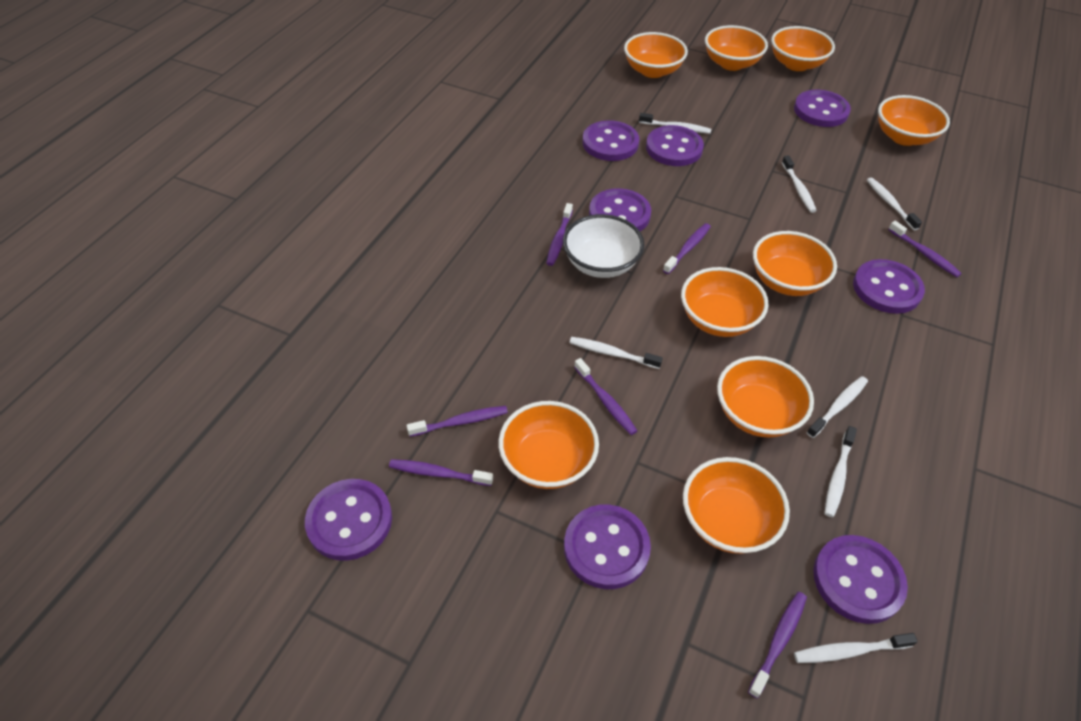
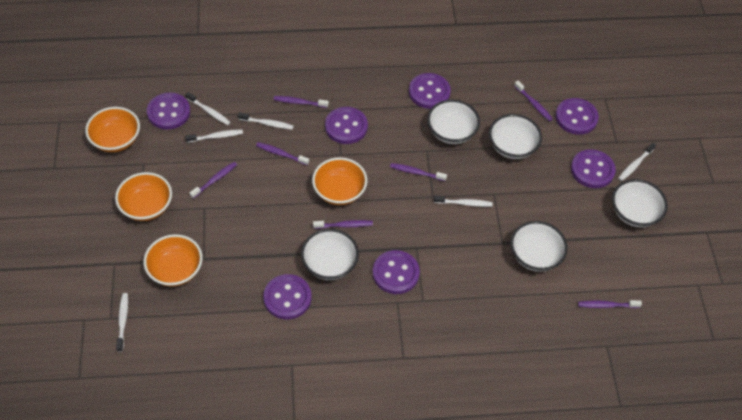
orange bowl: [498,401,599,489] [624,32,688,78] [681,267,769,337] [683,457,790,554] [705,25,768,71] [717,356,814,437] [753,231,837,296] [771,26,835,71] [878,95,950,146] = 9 -> [85,107,140,152] [115,172,172,221] [143,234,203,287] [312,157,368,205] = 4
purple button: [305,479,392,561] [564,505,651,589] [583,120,639,161] [589,188,651,231] [646,125,704,166] [794,90,851,127] [813,535,908,624] [853,259,925,314] = 8 -> [147,93,190,130] [263,274,311,319] [325,107,368,144] [373,250,420,294] [409,73,451,109] [555,98,599,135] [571,149,616,188] = 7
white bowl: [563,214,645,278] = 1 -> [301,229,359,280] [427,100,480,144] [489,114,542,159] [510,221,568,272] [612,179,668,228] = 5
white toothbrush: [569,337,663,369] [639,113,711,134] [782,155,817,213] [794,633,918,663] [807,376,868,438] [824,426,857,517] [867,178,922,230] = 7 -> [116,293,128,352] [185,130,243,143] [186,92,231,125] [238,112,294,130] [434,196,493,207] [618,143,656,181] = 6

